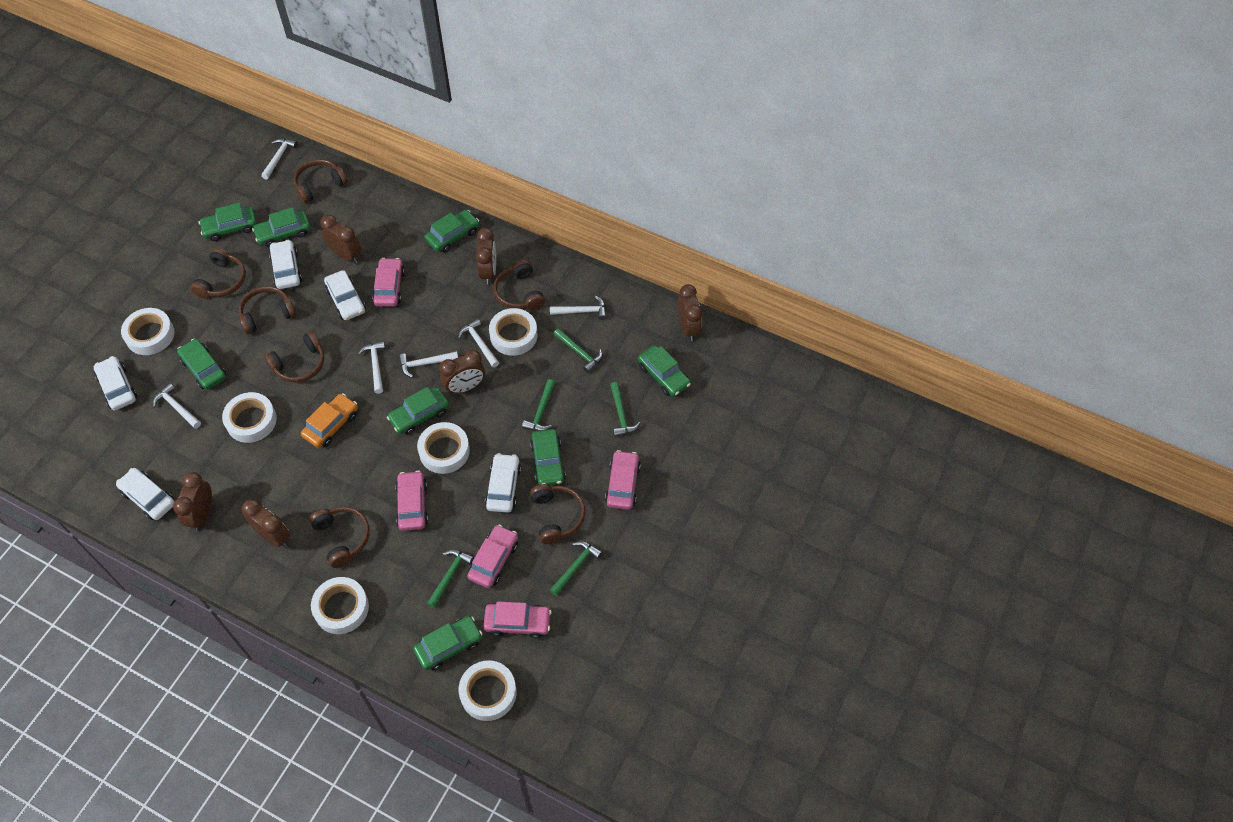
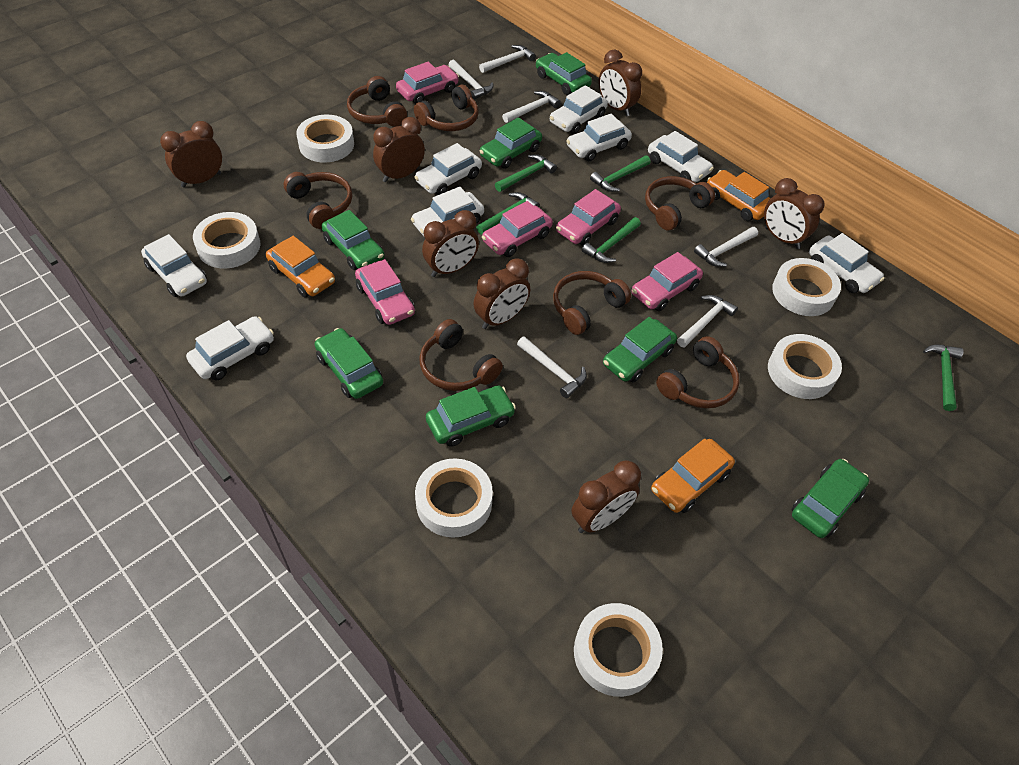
brown clock: [173,472,212,531] [242,499,290,547] [321,215,361,263] [439,350,485,394] [476,228,496,285] [678,284,702,341] = 6 -> [160,121,222,188] [373,117,425,182] [422,210,479,277] [473,259,530,329] [571,460,641,533] [599,50,642,116] [764,178,825,249] = 7
green car: [177,339,226,390] [199,203,257,241] [252,207,311,247] [387,387,449,435] [413,616,483,671] [425,210,479,253] [530,429,566,485] [638,345,691,397] = 8 -> [315,328,383,399] [321,210,384,270] [426,385,516,447] [480,117,542,169] [536,52,592,95] [603,317,677,383] [792,459,869,538] = 7
orange car: [301,393,358,448] = 1 -> [266,236,335,297] [651,438,735,513] [707,170,771,221] = 3
white car: [94,356,137,410] [116,468,175,520] [269,239,302,289] [324,270,366,320] [485,453,521,513] = 5 -> [141,234,207,297] [186,316,274,381] [411,187,484,236] [414,143,482,195] [550,85,608,134] [566,114,632,161] [648,131,714,182] [809,233,884,293] = 8

